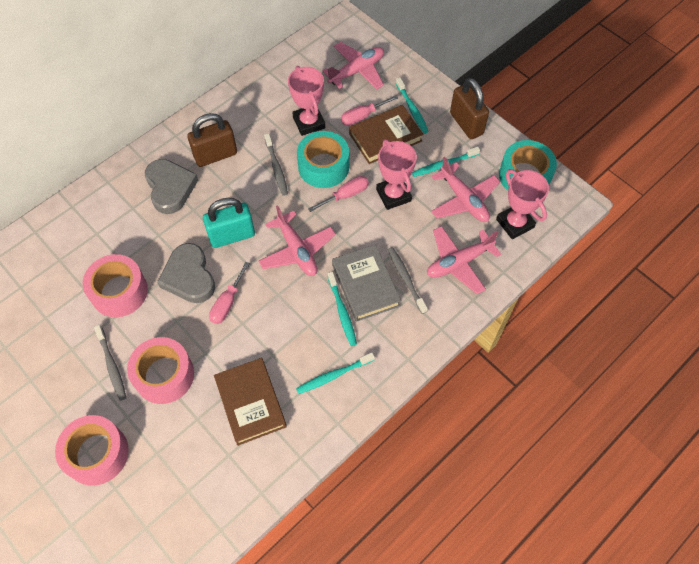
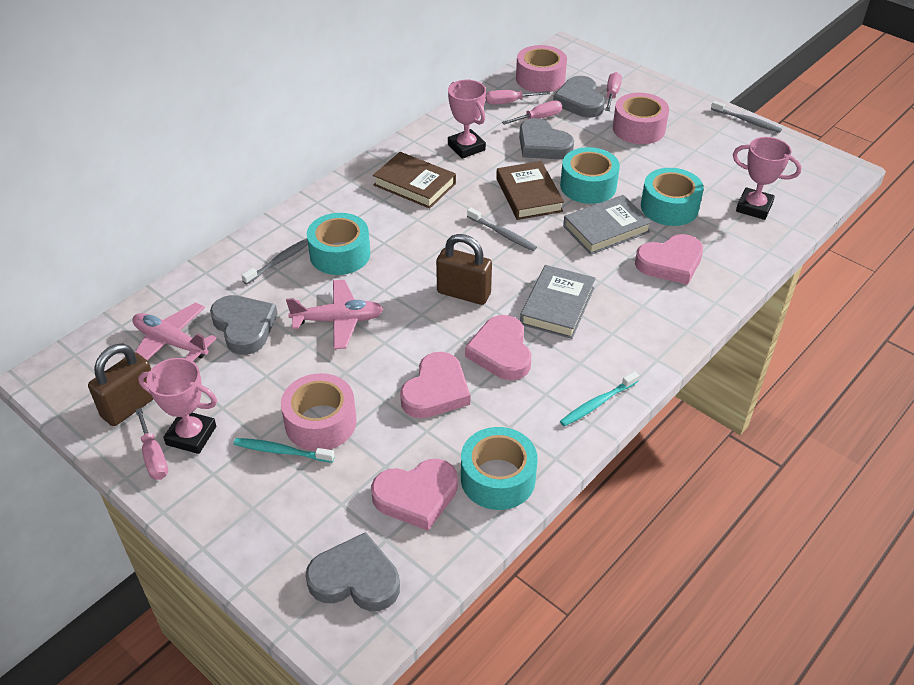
grey book: [332,245,401,322] = 1 -> [520,265,596,339] [563,195,652,255] = 2
grey heart: [145,159,198,214] [157,243,215,303] = 2 -> [210,295,278,355] [306,532,400,611] [519,118,574,159] [553,76,605,118] = 4
pink heart: none = 0 -> [371,459,458,531] [400,352,470,418] [465,315,531,380] [635,234,703,285] = 4
pink plane: [258,205,336,276] [322,42,384,90] [427,226,501,294] [431,157,500,222] = 4 -> [132,302,217,361] [286,280,383,349] = 2
pink screwdriver: [209,262,250,324] [308,176,369,212] [341,95,398,126] = 3 -> [135,408,168,480] [486,90,550,105] [502,101,562,125] [605,72,622,111] = 4
turquoise padlock: [203,198,255,248] = 1 -> none = 0
turquoise tape: [297,131,349,188] [499,140,557,191] = 2 -> [307,213,370,275] [461,427,538,510] [560,147,620,204] [641,168,704,226] = 4
turquoise toothbrush: [296,352,375,394] [328,272,357,346] [396,78,429,134] [412,146,480,177] = 4 -> [234,438,335,463] [560,371,639,427] = 2

